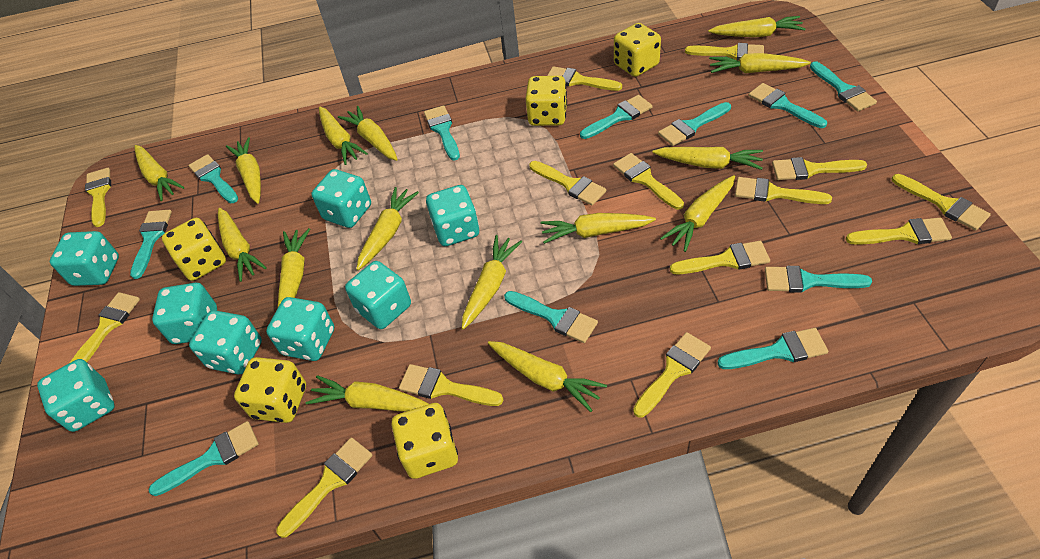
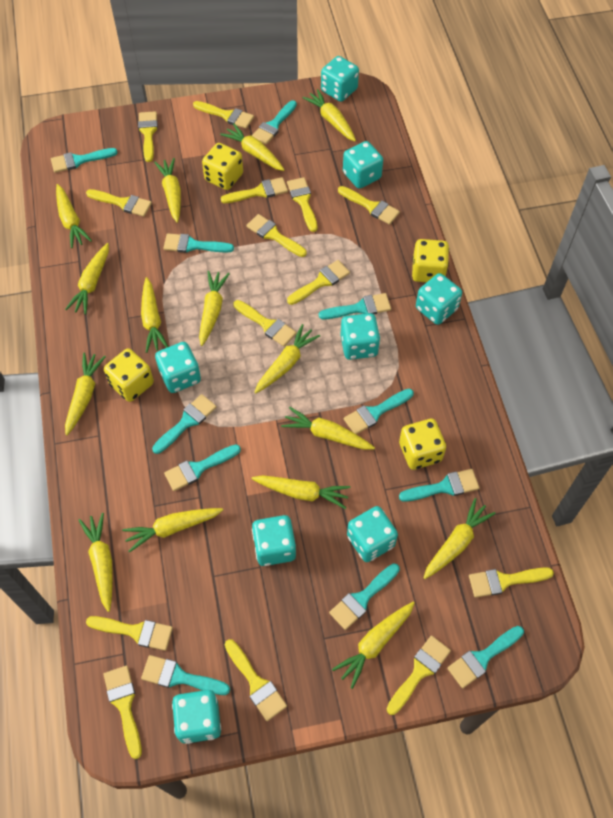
yellow dice: [162,218,226,281] [234,357,306,423] [391,403,458,479] [525,76,567,126] [614,23,661,77] = 5 -> [104,349,154,402] [202,143,243,190] [399,419,446,470] [412,239,449,282] = 4

